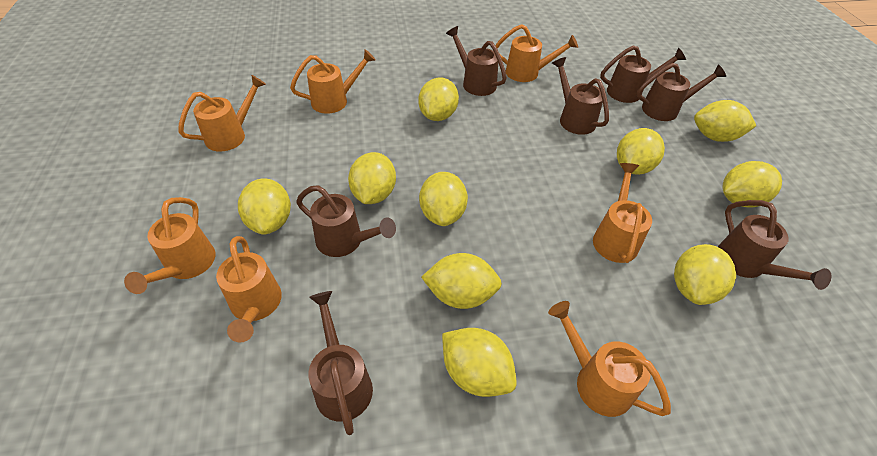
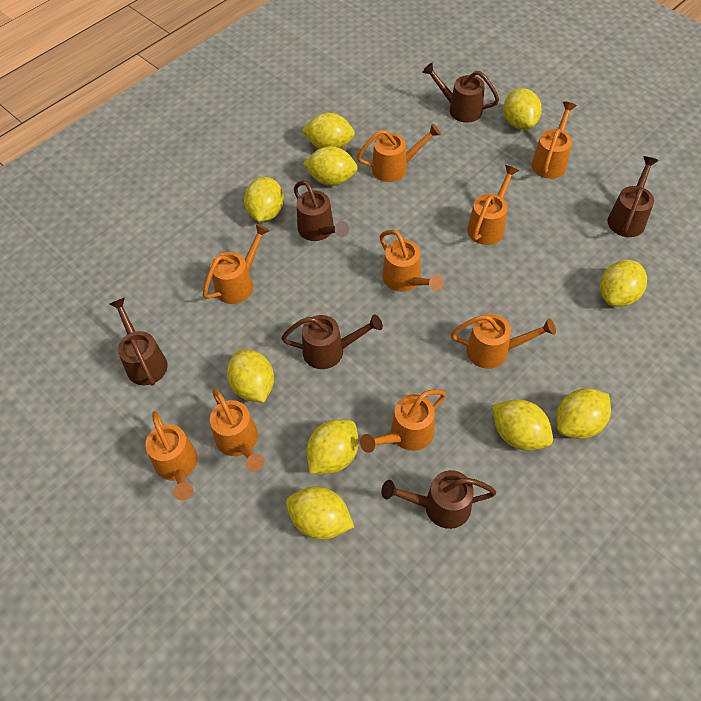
brown watering can: [296,185,396,257] [308,291,373,435] [446,26,507,96] [552,57,609,135] [600,46,686,103] [637,63,726,121] [718,200,832,290] = 7 -> [110,298,168,386] [281,314,383,369] [294,181,349,241] [381,470,496,529] [422,63,499,123] [607,156,658,237] = 6
orange watering can: [124,197,215,294] [178,75,266,152] [216,236,282,343] [290,49,376,114] [495,24,578,82] [548,301,671,417] [593,163,652,263] = 7 -> [145,411,197,500] [203,224,270,304] [210,389,264,472] [357,123,441,182] [360,389,446,453] [380,230,443,292] [451,314,556,369] [467,165,519,245] [531,102,577,179] = 9

